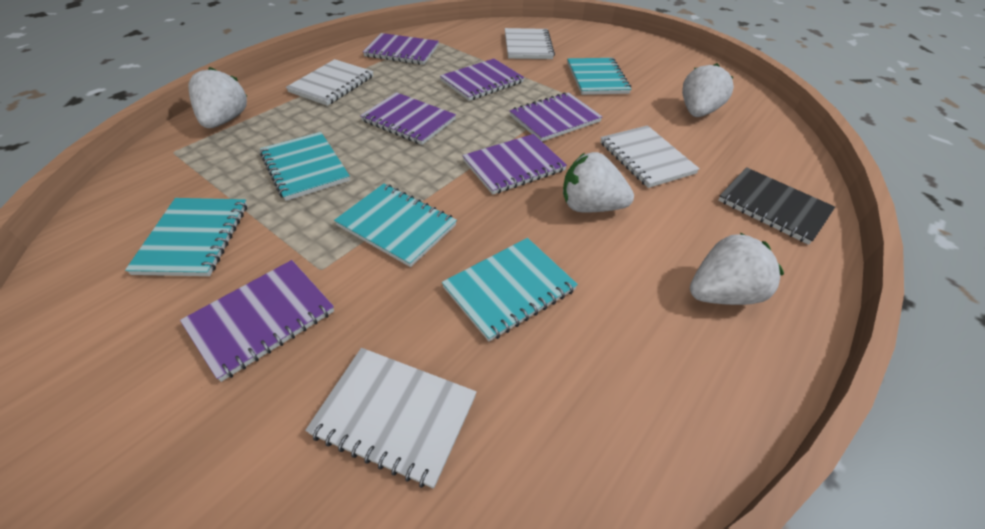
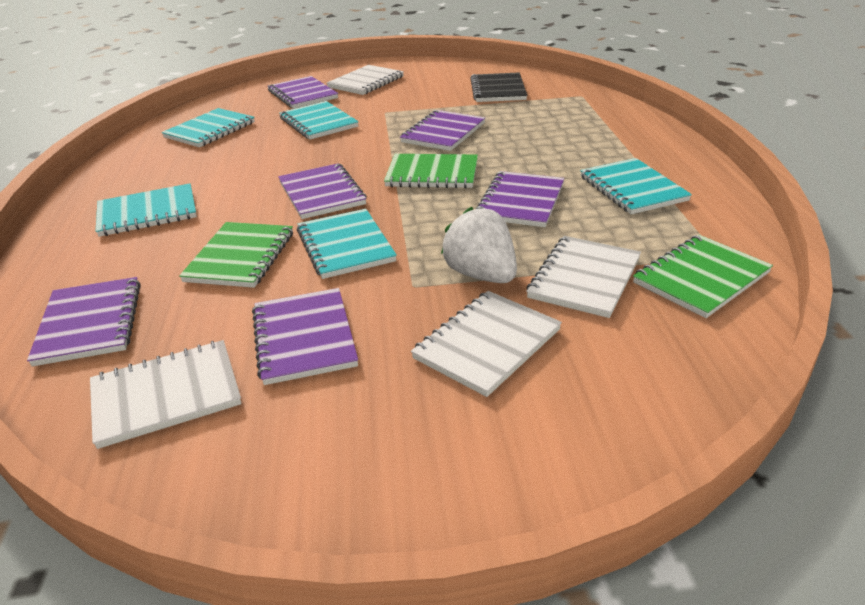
green notebook: none = 0 -> [179,222,293,288] [384,154,478,189] [633,235,773,318] = 3
white strawberry: [188,67,247,128] [563,152,634,213] [682,63,734,117] [690,233,784,305] = 4 -> [441,207,517,283] = 1

